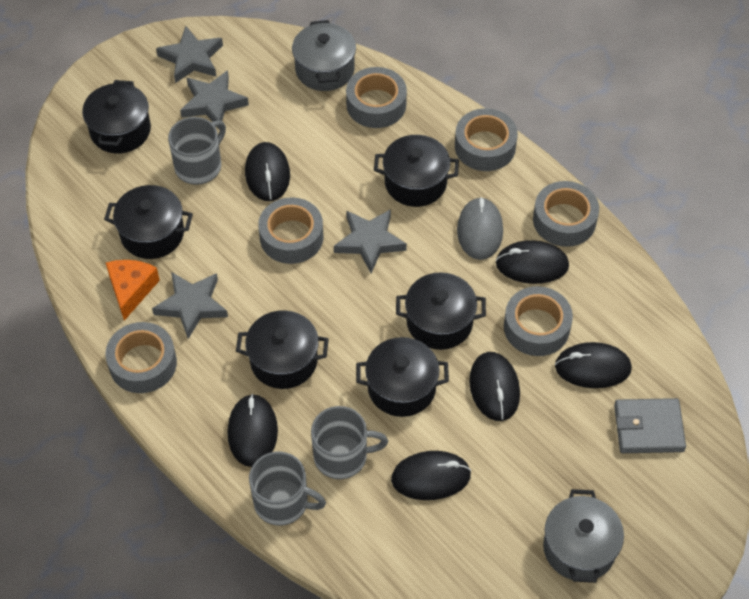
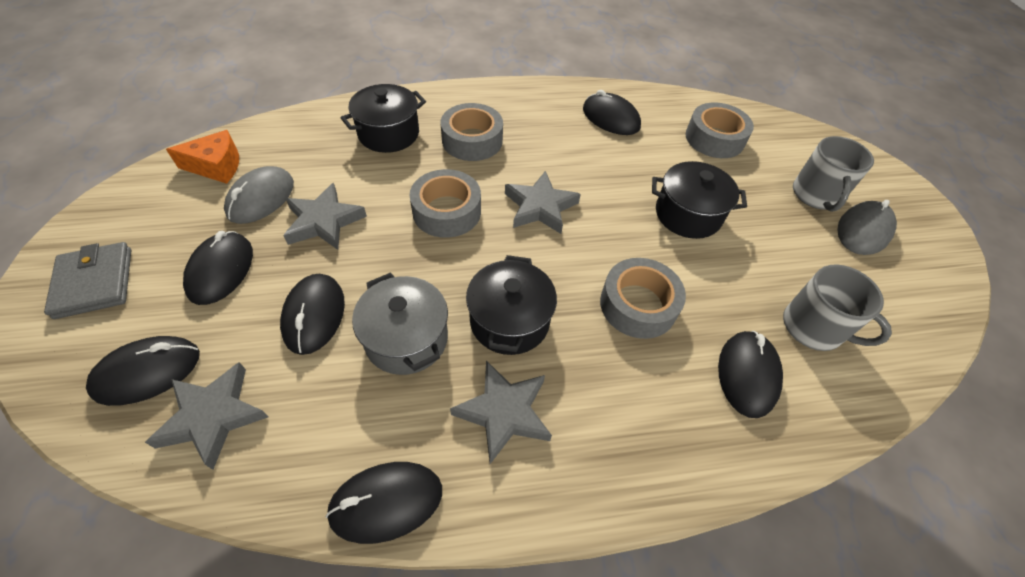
black pot: [82,80,151,153] [104,185,193,259] [236,310,329,389] [356,337,449,417] [374,135,459,207] [396,272,486,350] = 6 -> [341,84,426,153] [466,255,557,355] [652,161,747,239] = 3
grey mouse: [457,197,503,260] = 1 -> [224,166,294,224] [838,200,897,255] = 2
grey mug: [168,117,226,185] [249,452,326,526] [311,406,388,479] = 3 -> [783,264,892,351] [793,136,874,212] = 2
grey pot: [292,20,356,91] [543,489,624,583] = 2 -> [352,273,448,375] = 1
grey tape: [105,322,177,393] [258,197,324,264] [346,67,407,128] [455,109,518,171] [504,286,573,356] [533,181,599,247] = 6 -> [409,169,481,238] [441,103,503,161] [600,258,686,339] [686,103,754,158] = 4

